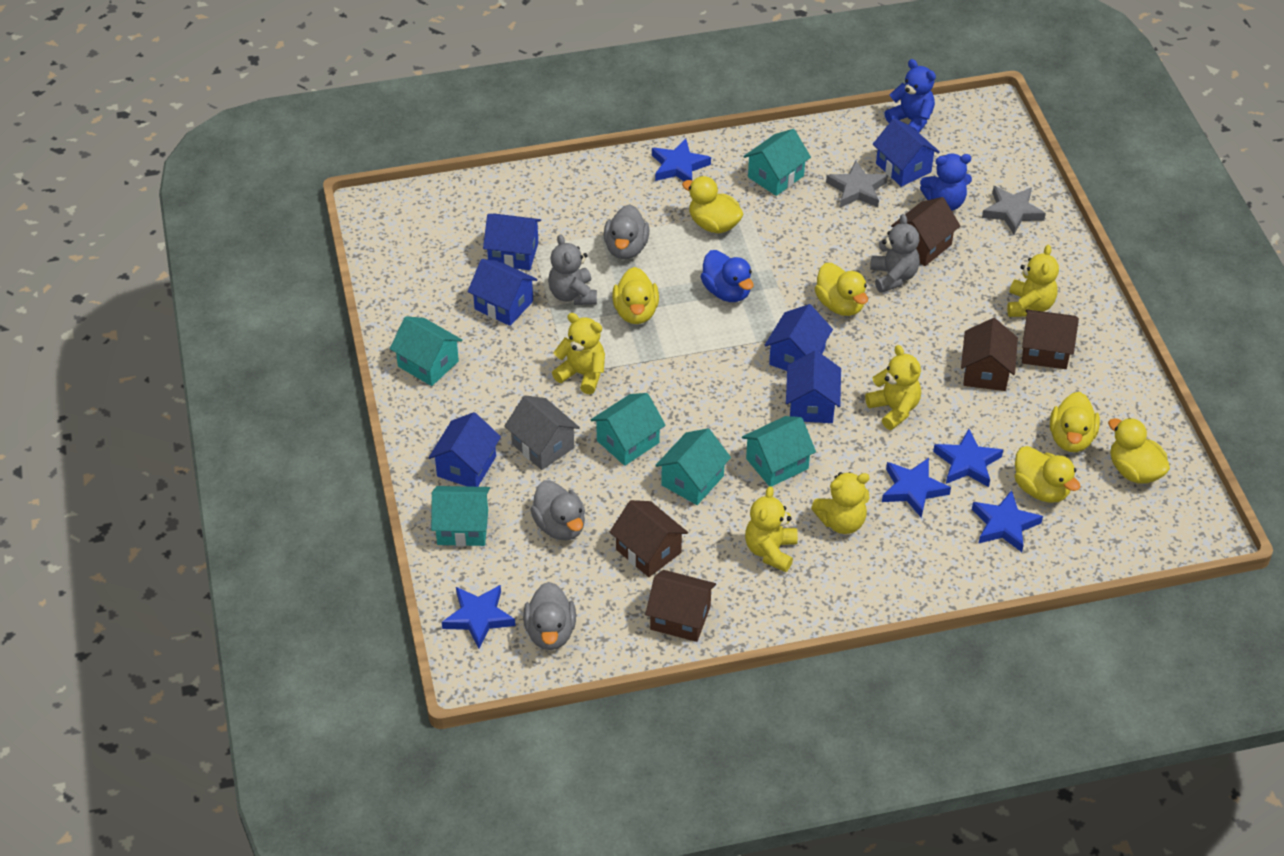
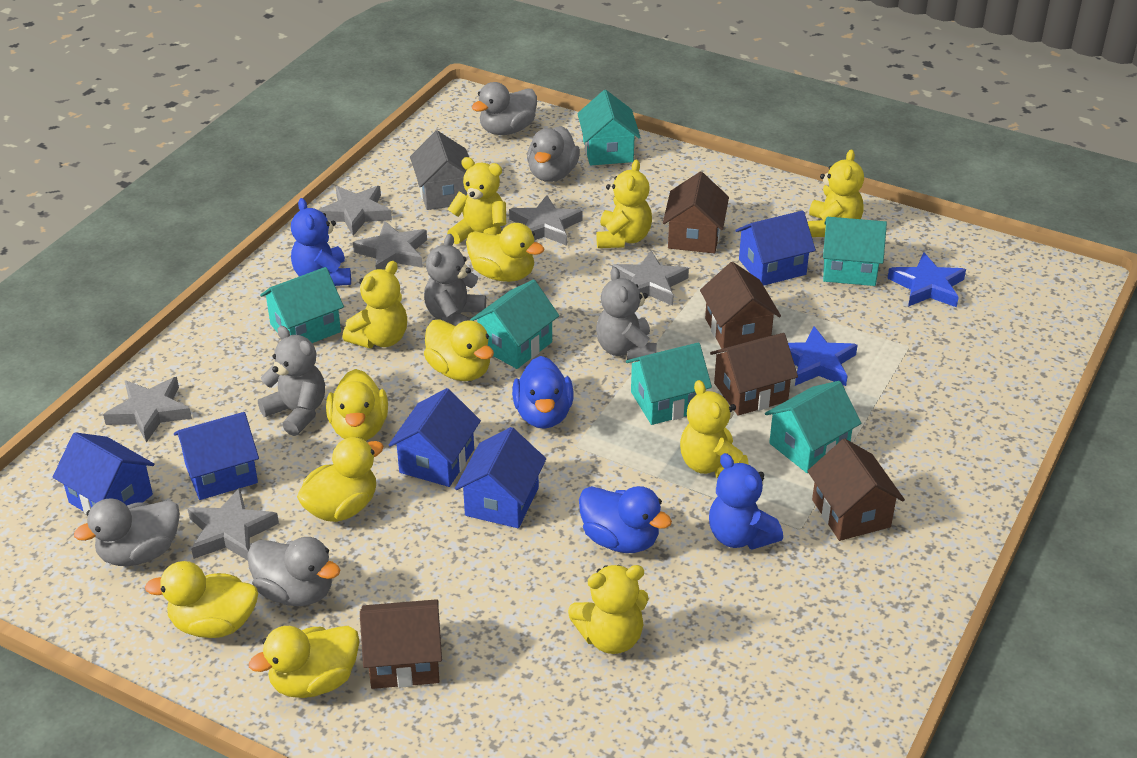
blue duck: [700,250,754,302] = 1 -> [512,356,573,429] [579,486,672,553] = 2
blue house: [428,412,501,487] [468,259,538,326] [483,214,541,270] [764,304,833,371] [786,350,841,423] [873,118,940,187] = 6 -> [53,432,154,514] [174,412,259,500] [388,388,481,487] [455,427,546,528] [735,211,816,286] = 5
blue star: [442,585,515,648] [652,139,711,181] [882,458,951,518] [933,429,1003,487] [972,490,1043,552] = 5 -> [788,326,858,386] [887,252,966,307] = 2
grey duck: [523,582,576,650] [530,480,585,541] [604,204,650,259] = 3 -> [74,499,180,566] [247,537,340,606] [472,82,537,135] [527,126,580,182] = 4
grey star: [826,161,888,208] [982,186,1046,234] = 2 -> [103,377,192,443] [187,487,279,561] [319,186,392,236] [353,221,427,270] [509,195,582,246] [612,251,689,306] = 6
grey teddy bear: [548,234,597,305] [870,214,920,293] = 2 -> [258,326,325,436] [424,234,486,326] [596,267,657,360] = 3
yellow teddy bear: [552,313,605,394] [745,486,798,572] [811,472,870,534] [865,345,921,430] [1007,245,1059,317] = 5 -> [342,261,407,348] [447,157,506,244] [568,565,649,654] [596,160,652,248] [680,380,749,478] [808,149,864,237] = 6

